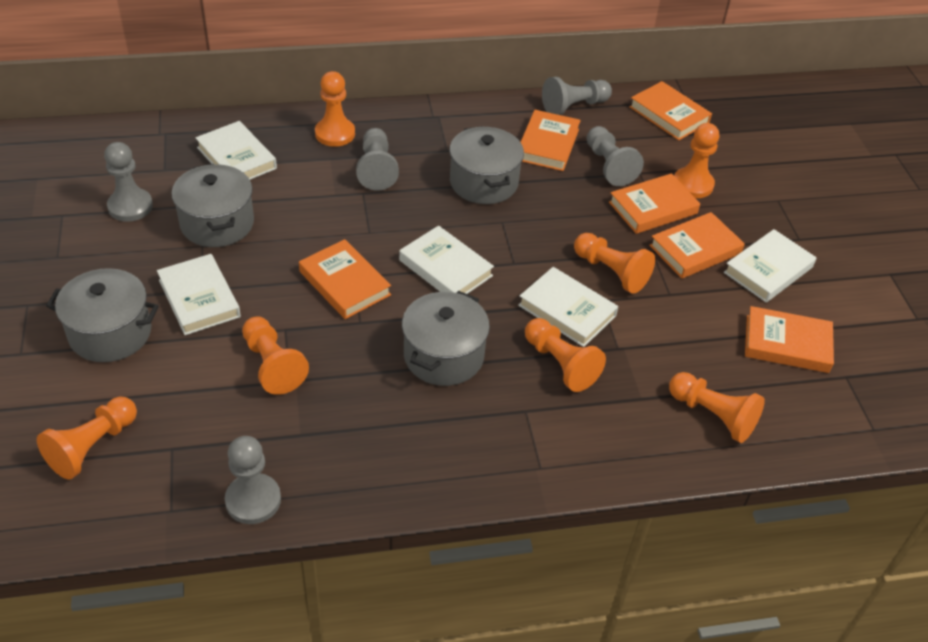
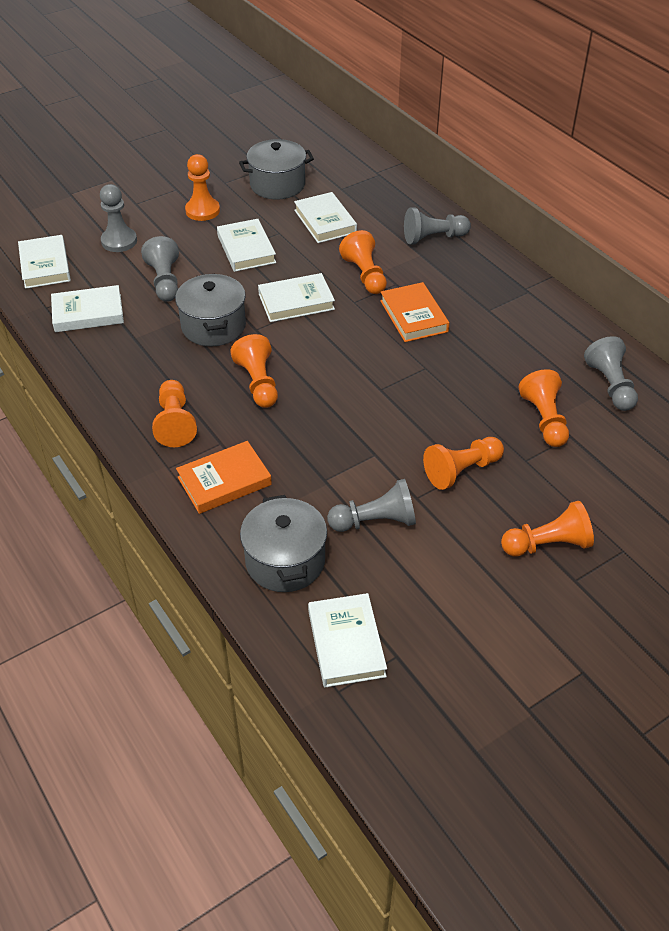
grey pot: [46,268,159,362] [171,164,254,247] [402,291,490,386] [449,126,524,204] = 4 -> [175,274,246,346] [239,139,314,199] [240,495,327,592] = 3
orange book: [299,239,391,319] [521,110,581,171] [609,173,700,234] [629,81,712,140] [649,212,745,278] [745,306,834,373] = 6 -> [176,441,272,514] [380,282,450,342] = 2
white book: [157,254,241,335] [195,121,277,180] [399,226,494,294] [518,267,618,347] [724,229,817,303] = 5 -> [18,235,71,289] [51,285,124,332] [217,219,276,272] [258,273,335,322] [294,192,357,243] [308,593,387,687] = 6

